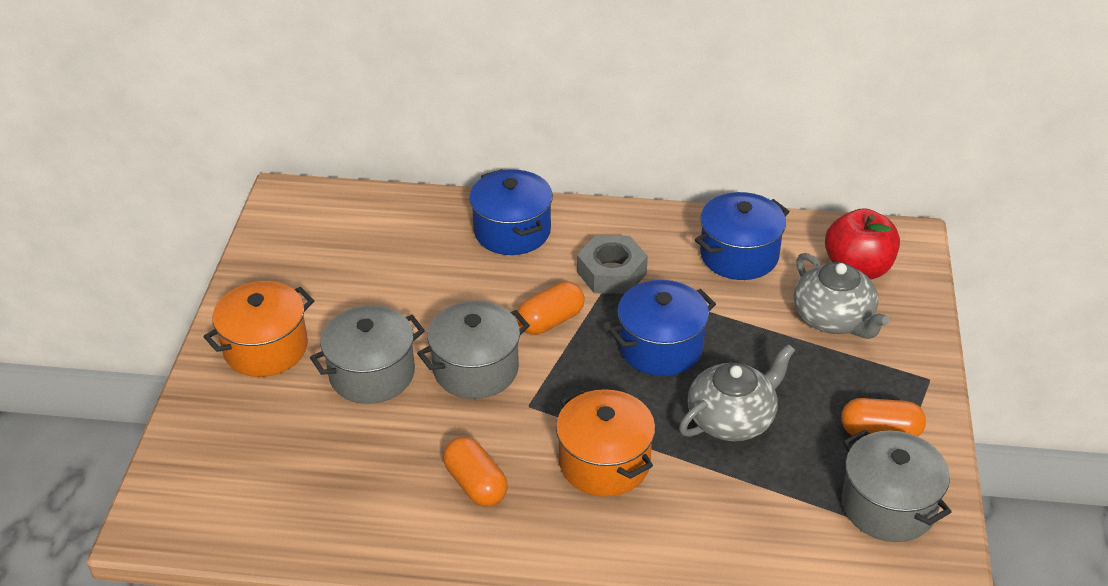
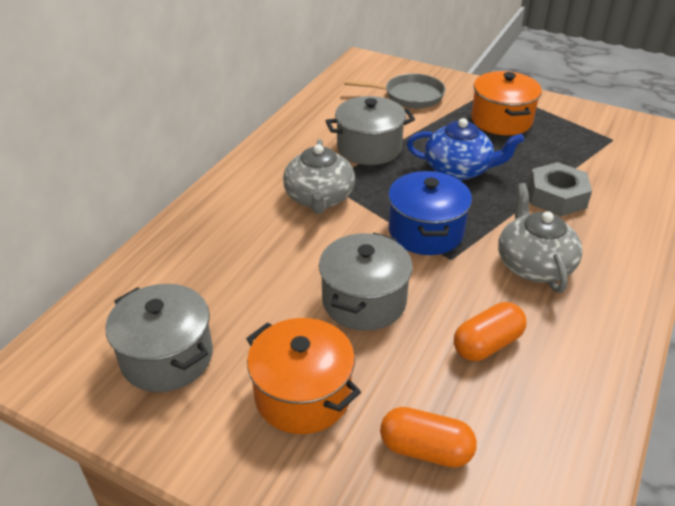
blue pot: [469,169,553,255] [609,280,716,376] [695,192,790,280] = 3 -> [388,171,472,255] = 1
blue teapot: none = 0 -> [407,118,524,180] = 1
grey pan: none = 0 -> [344,74,445,109] = 1
orange capsule: [443,437,508,507] [516,281,585,335] [841,398,926,437] = 3 -> [380,407,477,468] [454,302,527,361] = 2
red apple: [825,208,900,280] = 1 -> none = 0

